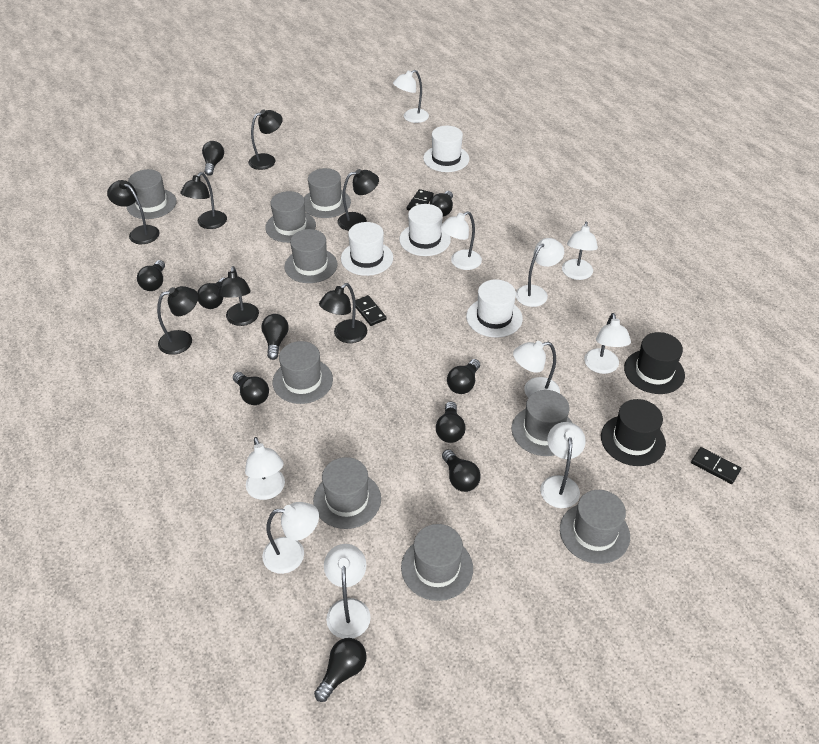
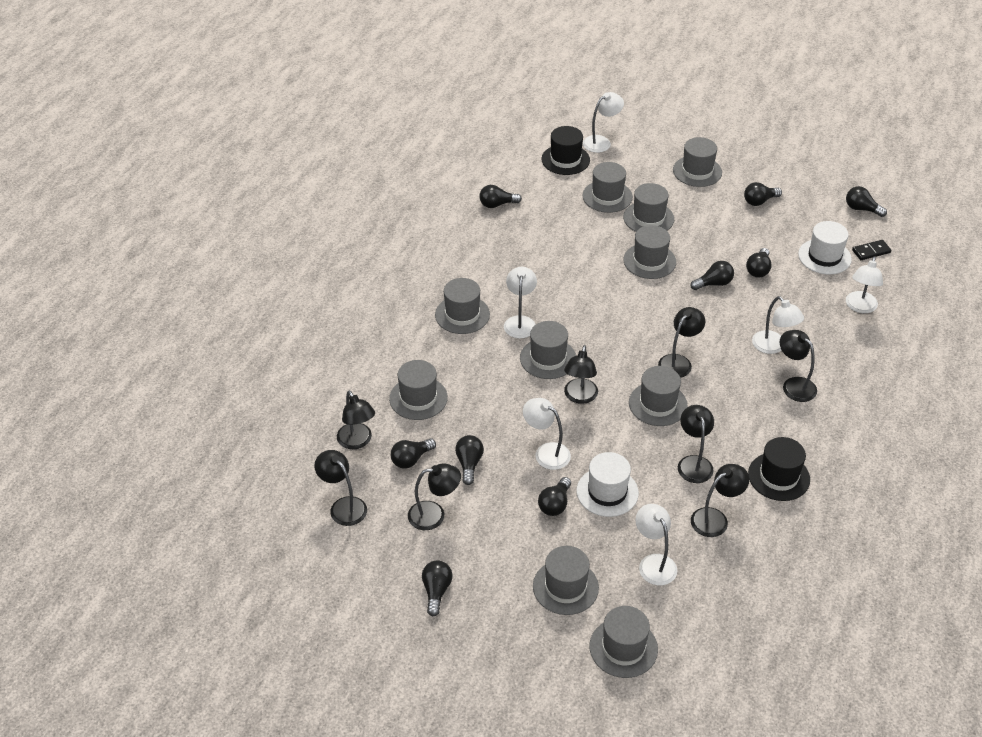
black domino: [355,295,387,326] [407,189,434,211] [691,447,741,484] = 3 -> [852,240,892,260] = 1
black lamp: [107,180,160,244] [157,286,198,355] [180,172,227,229] [218,266,259,326] [248,109,283,170] [319,283,367,343] [337,169,379,231] = 7 -> [314,450,367,526] [337,390,375,449] [408,463,461,530] [564,345,598,404] [658,307,705,378] [678,405,714,483] [691,464,749,537] [780,330,817,402] = 8
black light bulb: [137,260,165,291] [197,278,225,309] [202,141,224,176] [233,372,269,405] [261,314,289,360] [314,638,366,702] [430,191,453,217] [436,402,466,443] [442,449,481,492] [447,359,480,394] = 10 -> [391,438,436,469] [422,560,453,616] [455,435,484,485] [479,185,522,208] [538,477,571,516] [691,261,734,290] [744,182,782,206] [746,248,772,278] [846,186,887,217] = 9
grey hat: [127,169,177,219] [265,191,316,243] [273,341,333,404] [284,229,338,283] [304,168,351,218] [313,457,381,529] [401,524,473,601] [512,390,572,456] [560,490,630,564] = 9 -> [389,360,448,420] [435,278,490,334] [520,321,576,379] [533,546,599,615] [583,162,633,213] [589,606,658,678] [623,183,674,232] [623,225,676,279] [629,366,688,426] [673,137,722,187] = 10
white hat: [341,222,393,276] [399,204,451,256] [423,126,469,172] [466,279,523,338] = 4 -> [577,452,639,517] [798,221,852,275] = 2
white lamp: [245,437,285,500] [262,502,319,574] [324,544,371,639] [393,70,429,123] [441,211,482,270] [513,341,560,398] [516,238,564,307] [540,422,586,508] [562,221,598,280] [584,313,631,374] = 10 -> [504,267,537,338] [523,398,571,470] [583,92,624,153] [635,504,677,585] [752,296,804,354] [846,256,883,313] = 6

